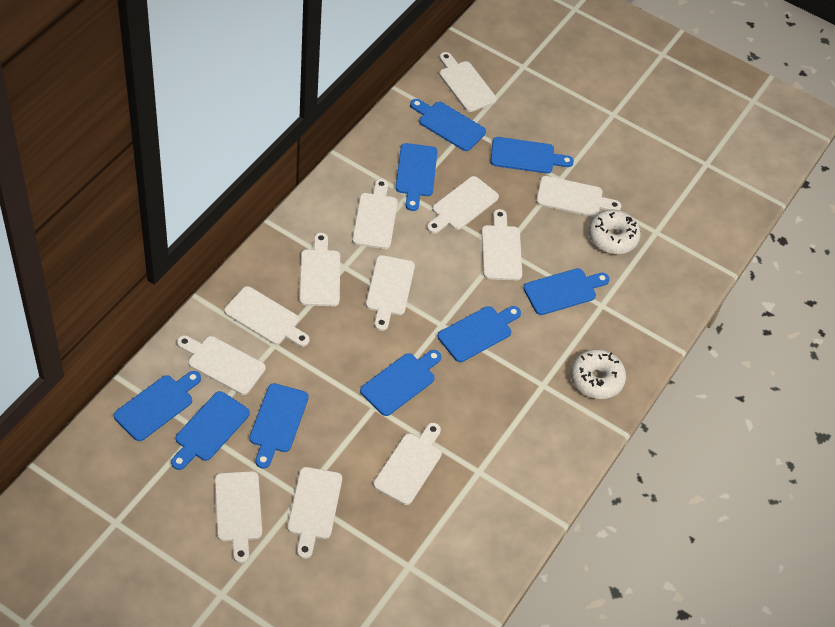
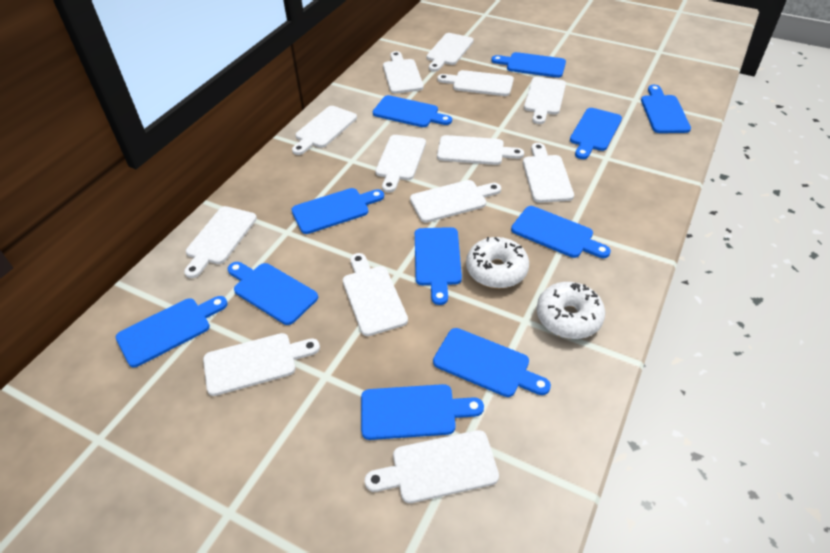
blue cutting board: [114,371,201,441] [171,391,250,470] [249,383,309,469] [360,350,442,416] [395,143,437,211] [410,99,486,151] [438,306,521,362] [490,137,574,173] [523,268,610,315] = 9 -> [116,296,228,367] [227,262,318,325] [292,188,384,234] [361,384,484,440] [373,95,452,127] [415,227,462,305] [433,328,551,397] [491,52,566,78] [511,206,611,258] [570,108,622,159] [641,85,691,133] = 11
white cutting board: [177,335,266,395] [215,471,262,563] [224,286,310,347] [287,467,342,559] [299,233,340,306] [352,179,398,249] [366,255,415,331] [373,423,442,505] [427,176,499,234] [439,52,497,112] [482,209,522,281] [536,176,621,217] = 12 -> [184,206,257,278] [203,333,320,396] [292,106,357,155] [343,253,408,336] [365,430,499,503] [375,135,426,192] [383,51,424,94] [410,180,501,223] [427,33,474,72] [437,70,514,96] [437,135,524,165] [523,143,574,203] [524,77,566,124] = 13

